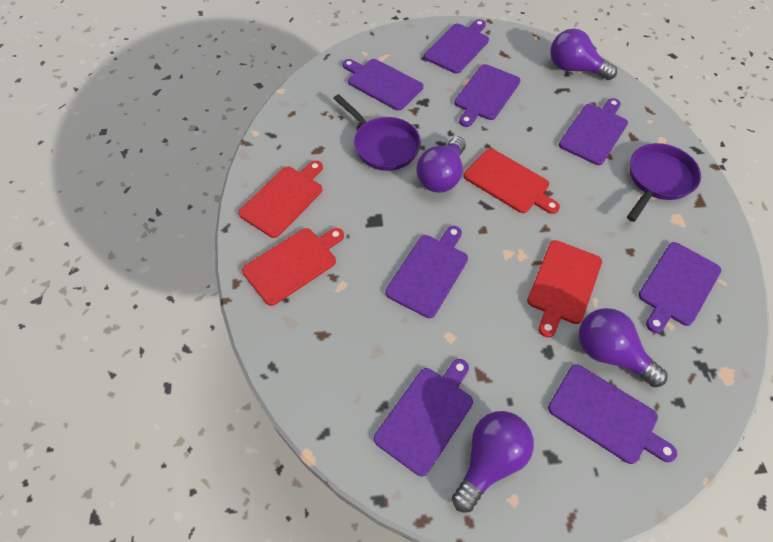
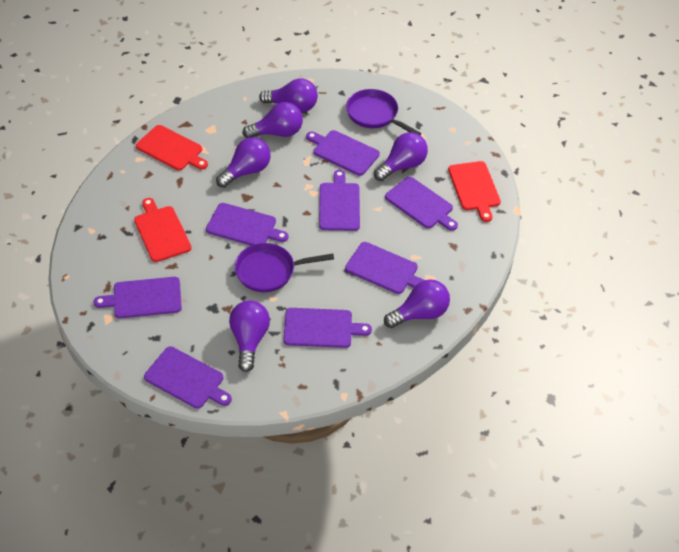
purple light bulb: [416,136,466,193] [452,411,534,513] [550,29,617,80] [579,308,668,387] = 4 -> [216,137,271,188] [229,300,270,372] [243,102,303,138] [259,78,318,113] [374,132,428,181] [384,279,450,328] = 6
red cutting board: [238,161,323,238] [242,228,344,306] [464,148,560,214] [527,240,602,337] = 4 -> [134,198,191,262] [136,125,208,170] [448,161,501,222] = 3

